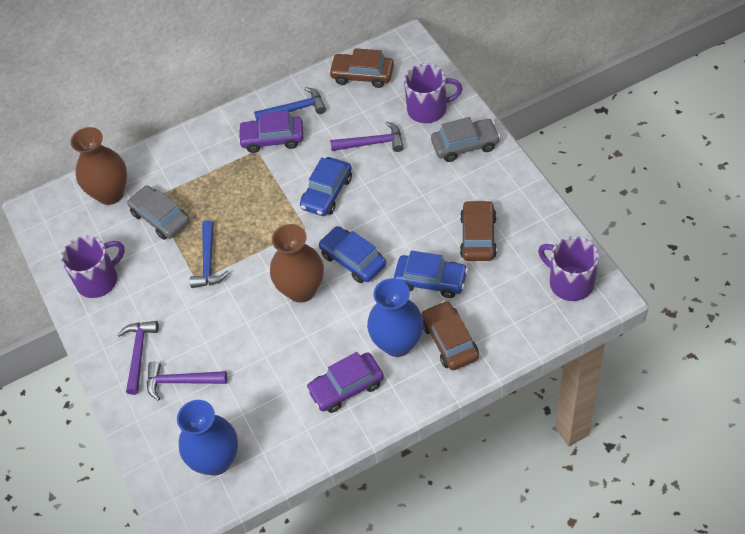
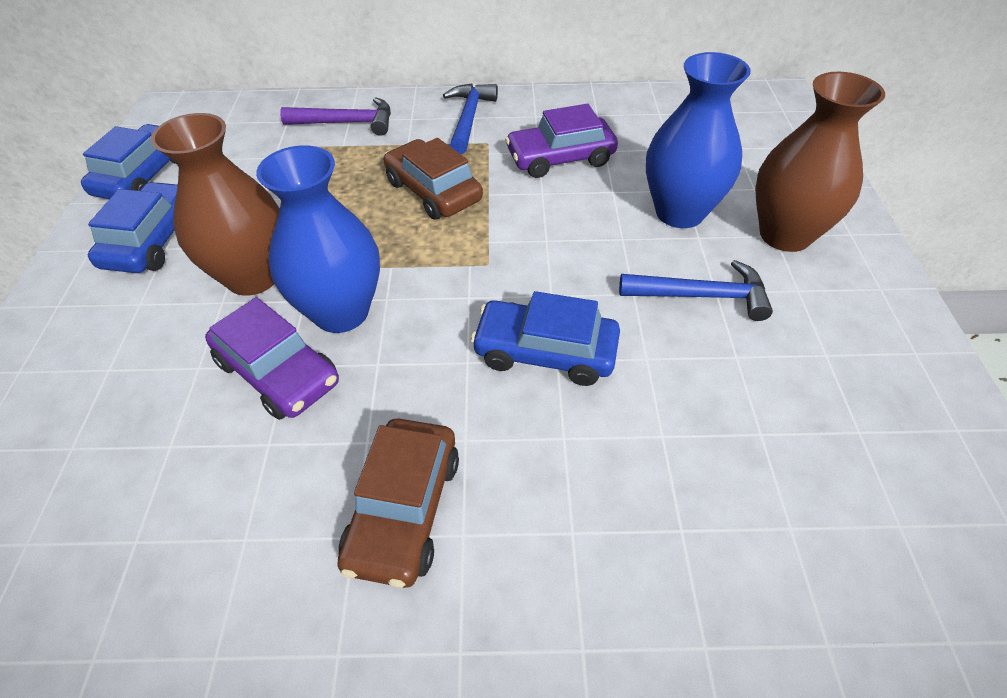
brown car: [329,48,394,88] [422,301,479,370] [460,200,497,261] = 3 -> [337,418,459,588] [384,138,483,220] = 2
grey car: [127,185,190,240] [431,117,500,162] = 2 -> none = 0
purple hammer: [117,321,159,395] [147,362,227,401] [330,122,404,152] = 3 -> [280,97,391,136] = 1
purple mug: [61,236,125,298] [404,63,463,123] [538,236,599,301] = 3 -> none = 0

